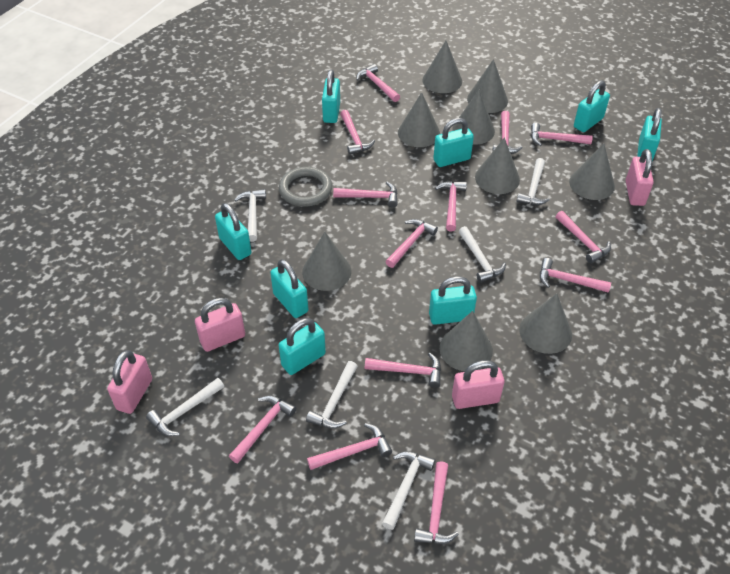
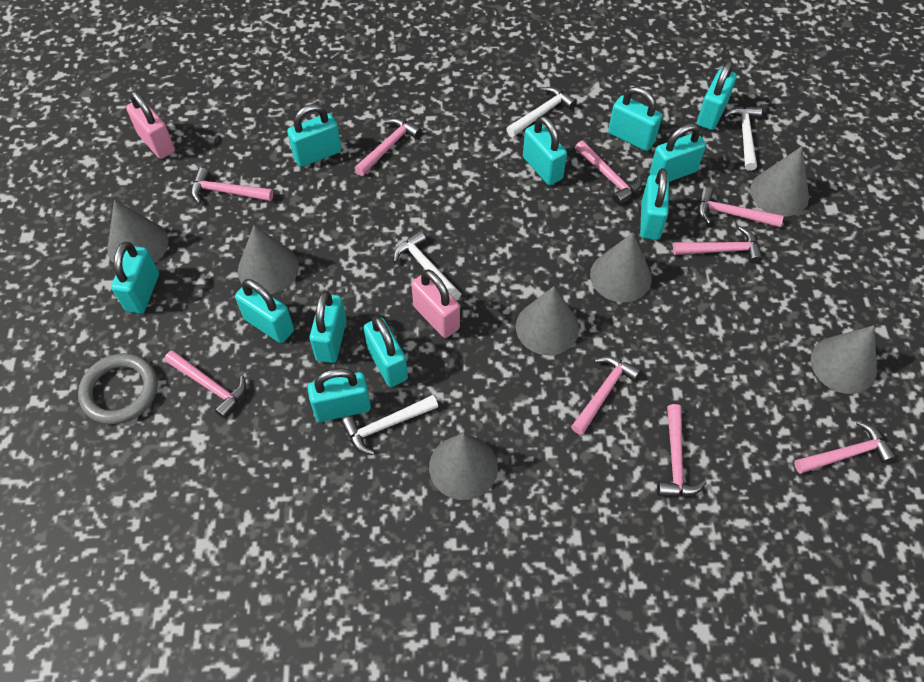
grey cone: [302,232,351,291] [398,92,440,147] [423,41,462,93] [440,311,493,371] [453,90,495,145] [467,59,508,113] [475,138,520,194] [519,293,572,354] [569,144,615,200] = 9 -> [107,200,168,263] [238,225,299,294] [429,433,498,500] [516,286,579,355] [590,233,652,302] [750,146,809,216] [811,325,877,394] = 7
pink hammer: [229,396,296,464] [307,423,392,470] [333,182,398,207] [340,110,375,155] [356,64,400,102] [365,353,441,388] [386,219,438,268] [414,461,459,544] [435,181,467,232] [492,111,523,154] [531,123,593,146] [540,258,611,293] [555,211,611,263] = 13 -> [164,350,246,418] [191,168,273,204] [355,118,422,176] [571,356,641,435] [575,141,642,205] [657,404,706,496] [673,227,763,264] [698,187,784,228] [794,421,896,474] = 9
pink padlock: [107,350,152,414] [195,298,245,352] [452,360,504,409] [626,149,654,206] = 4 -> [126,91,175,159] [411,269,460,338] = 2
turquoise padlock: [215,203,251,260] [270,259,308,318] [279,318,326,375] [322,69,340,123] [429,276,477,325] [433,118,474,167] [574,80,610,132] [637,108,662,161] = 8 -> [111,242,159,314] [235,279,294,343] [287,104,342,167] [307,368,371,422] [309,291,347,363] [363,316,408,387] [523,116,567,185] [608,87,662,151] [640,168,669,240] [649,123,706,182] [697,61,737,130] = 11
white hammer: [146,378,224,436] [234,189,266,242] [306,361,358,429] [382,451,435,530] [459,226,506,283] [516,158,550,205] = 6 -> [341,395,438,455] [394,231,461,300] [506,87,577,137] [723,106,762,171] = 4

